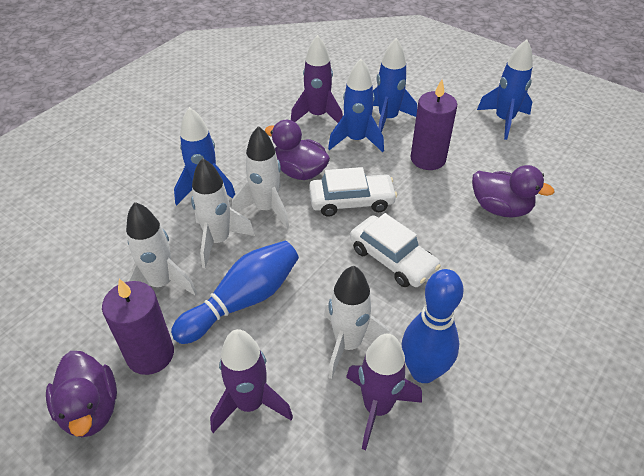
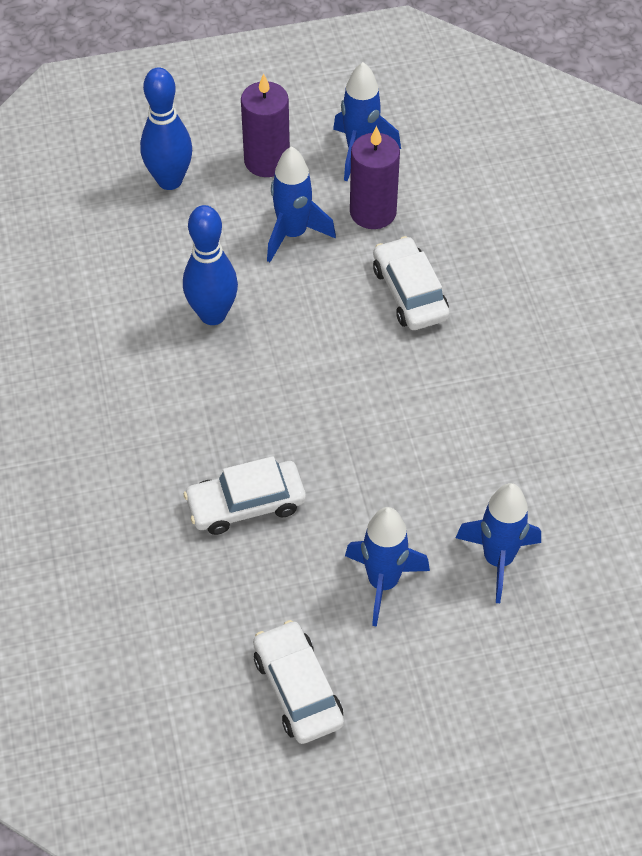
purple duck: [46,351,117,437] [265,120,330,180] [472,165,555,218] = 3 -> none = 0
purple rocket: [210,329,293,433] [291,35,343,123] [346,333,422,450] = 3 -> none = 0
white car: [309,167,397,217] [350,213,441,287] = 2 -> [184,456,306,535] [253,620,344,744] [373,236,450,330] = 3
white rocket: [126,202,197,296] [191,158,255,269] [232,126,289,229] [324,266,390,379] = 4 -> none = 0

